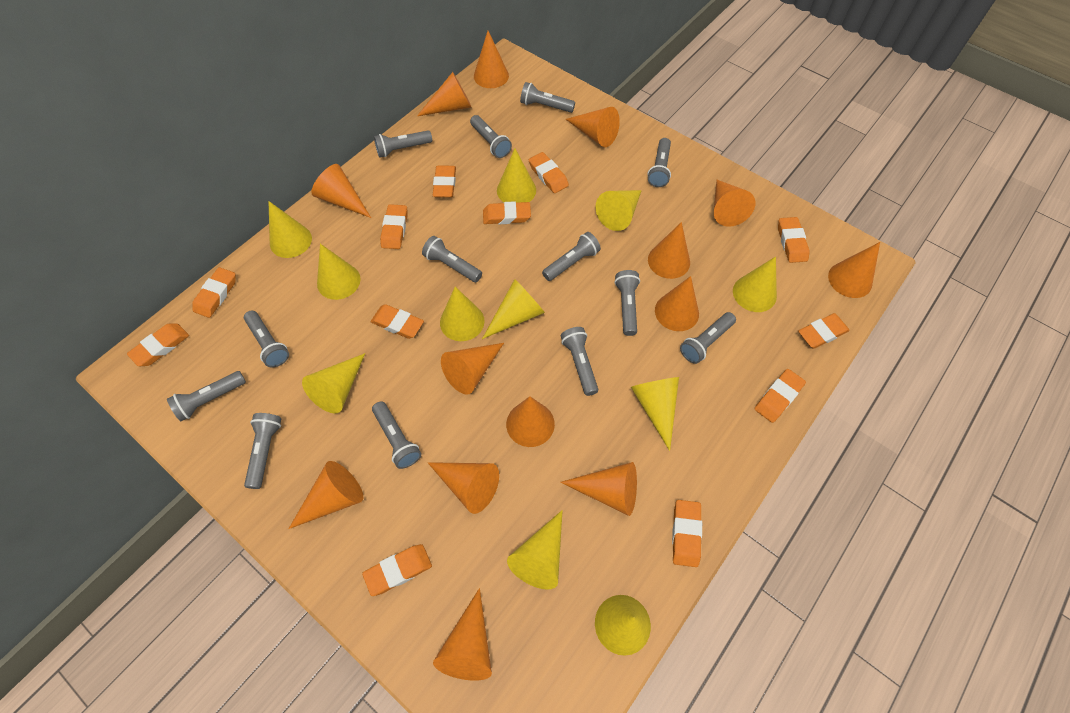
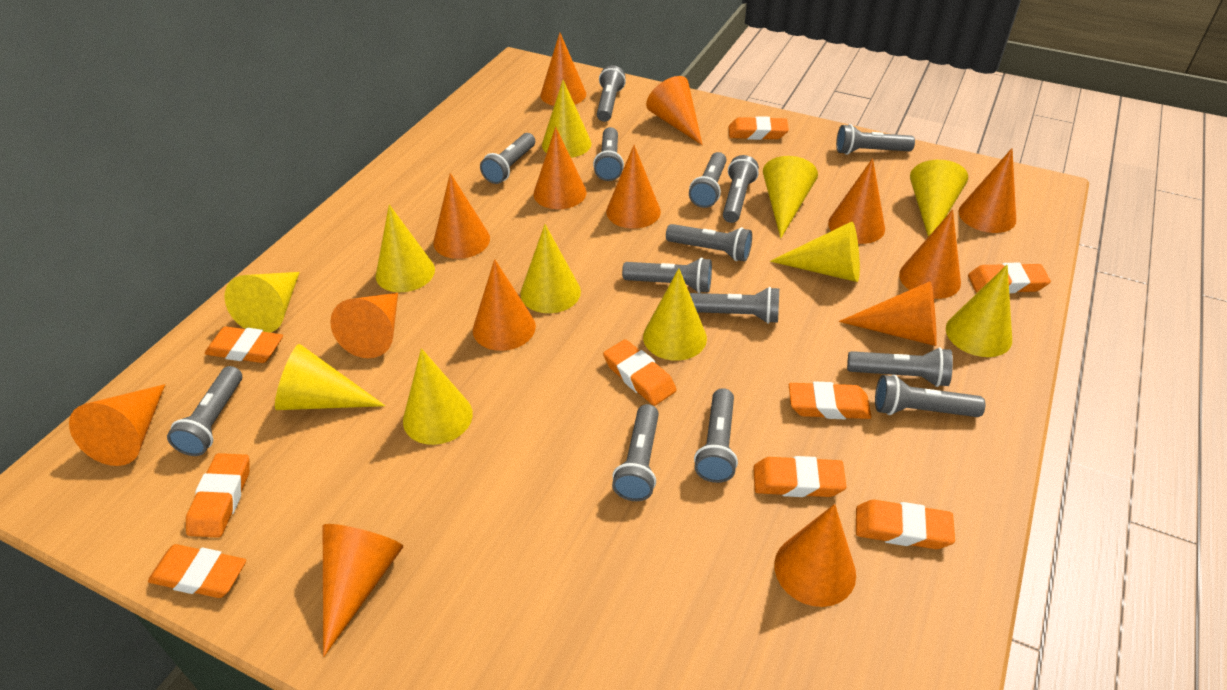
grey flashlight: [167,371,246,421] [244,311,289,367] [244,413,281,489] [372,402,421,469] [374,131,432,158] [422,236,482,282] [470,115,512,158] [520,82,575,113] [542,232,601,281] [560,327,598,396] [615,270,640,336] [647,138,671,187] [680,312,736,364] = 13 -> [167,366,242,456] [480,133,535,184] [593,127,624,181] [597,65,626,122] [612,404,659,501] [622,257,712,293] [666,224,752,261] [689,152,726,208] [690,287,779,324] [694,388,738,483] [723,155,759,223] [836,124,915,155] [847,347,953,387] [875,375,985,417] = 14
orange eraser: [127,324,189,366] [192,267,236,318] [362,544,432,596] [371,304,424,339] [380,204,408,249] [433,165,456,198] [483,201,531,224] [529,152,569,193] [672,500,702,567] [754,369,806,423] [778,217,810,263] [798,313,850,349] = 12 -> [148,544,246,598] [186,453,250,538] [205,326,283,363] [603,339,676,406] [729,116,789,140] [753,456,846,497] [789,381,872,419] [856,500,955,549] [968,263,1051,293] = 9

